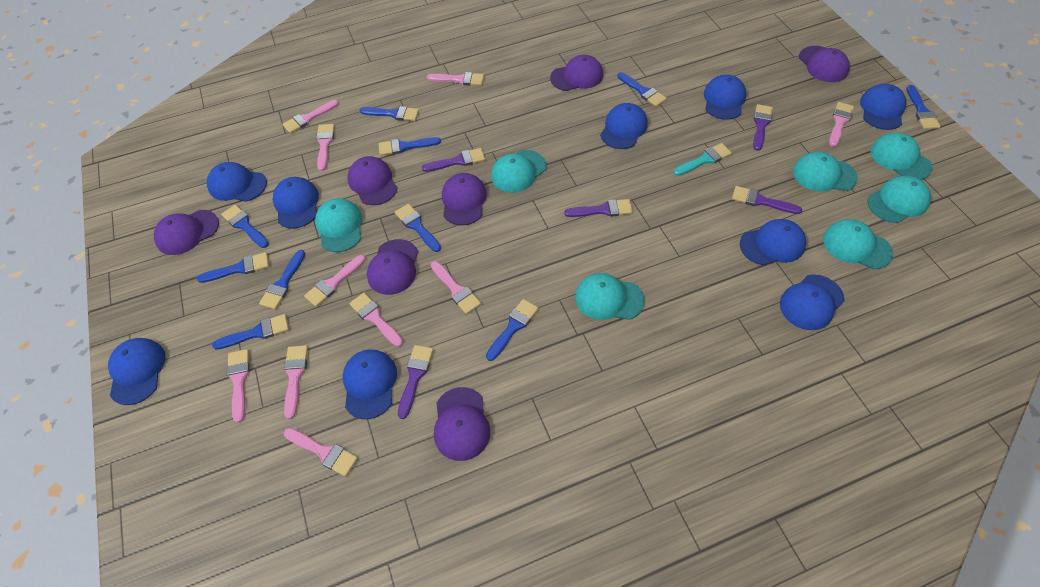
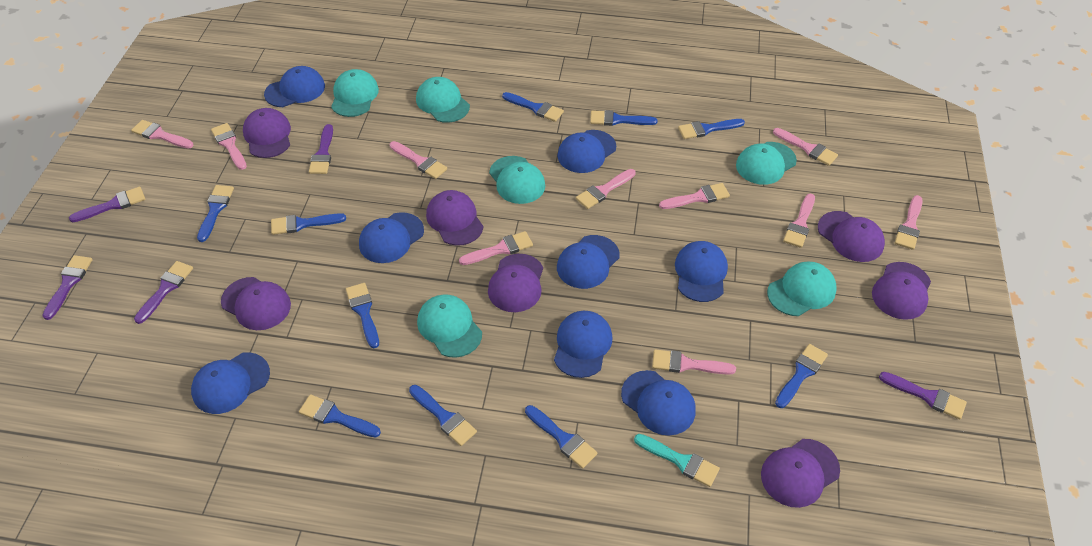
blue cap: [108,338,165,405] [207,162,267,202] [273,177,319,229] [343,350,397,419] [600,103,648,149] [704,74,746,120] [740,219,806,265] [780,274,844,330] [860,84,906,130] = 9 -> [191,352,270,414] [264,66,325,107] [359,212,424,263] [554,311,613,378] [557,130,616,173] [557,235,620,289] [621,370,696,436] [675,241,728,302] = 8
turquoise cap: [315,198,362,252] [491,150,547,193] [575,273,645,320] [793,152,858,192] [823,219,893,269] [867,176,931,223] [871,132,932,180] = 7 -> [331,69,379,117] [416,77,470,123] [417,294,482,358] [489,156,545,204] [736,142,797,185] [767,262,837,316] = 6

